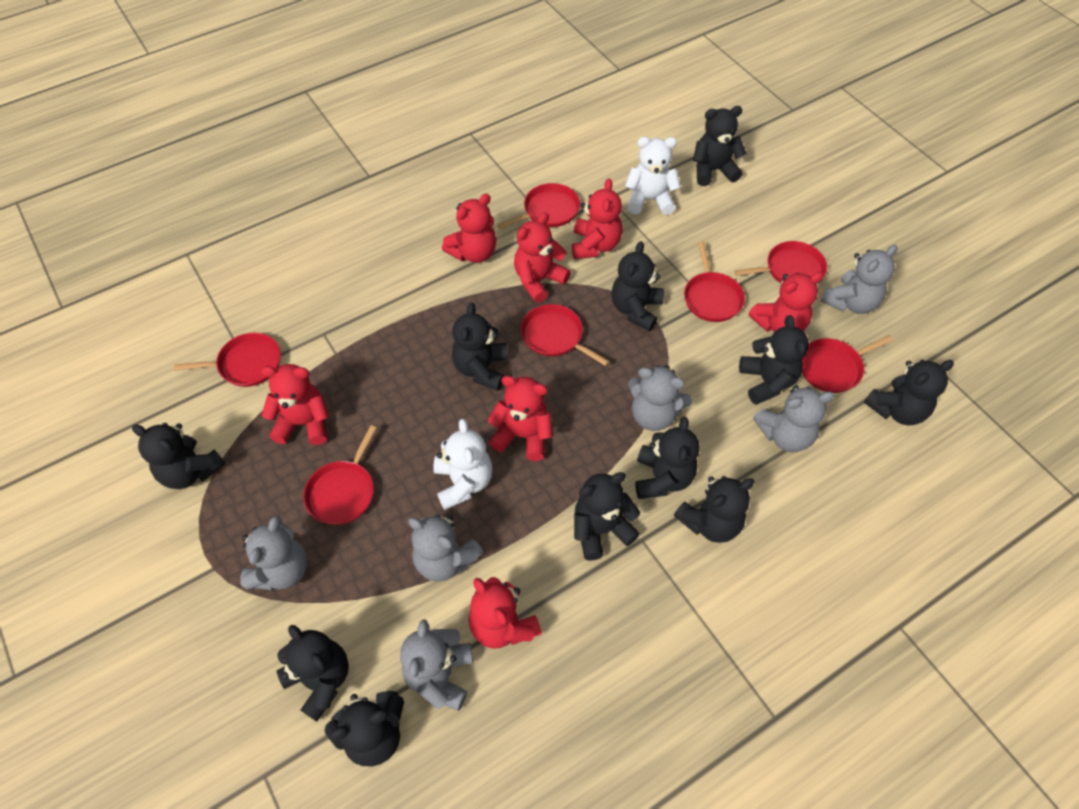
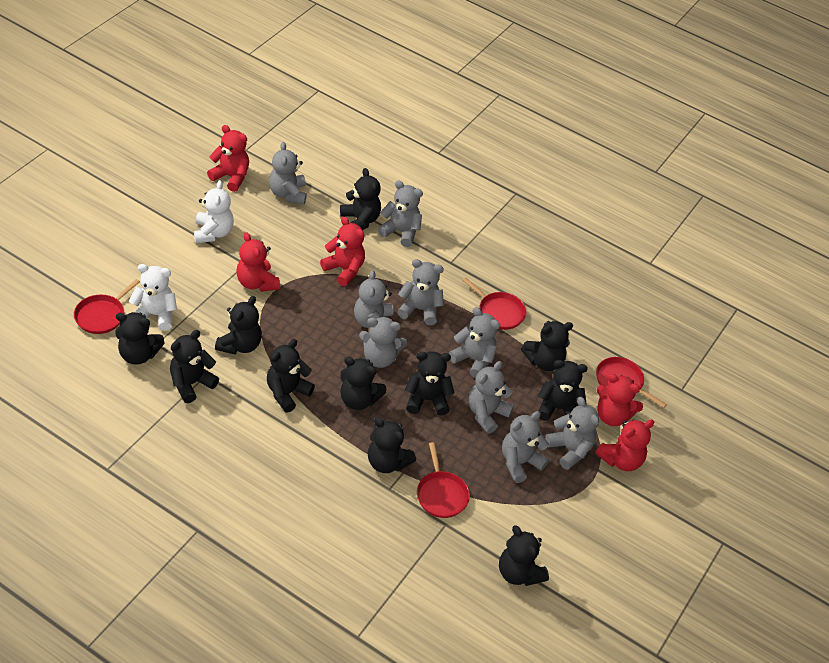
grey teddy bear: [240,516,308,590] [400,619,473,711] [408,514,484,582] [628,365,692,431] [753,385,834,452] [821,245,897,314] = 6 -> [269,142,307,204] [354,270,394,328] [359,317,407,368] [378,181,423,247] [397,259,444,325] [449,307,500,378] [468,361,514,434] [502,411,549,483] [545,397,599,470] = 9
red pan: [174,333,281,387] [303,425,377,525] [497,183,580,229] [521,304,610,366] [684,241,745,322] [734,241,827,283] [802,335,893,393] = 7 -> [74,279,140,334] [417,442,470,518] [463,277,526,330] [596,357,667,408] = 4
red teddy bear: [261,364,329,445] [442,194,496,263] [469,577,542,649] [487,376,553,461] [514,212,571,303] [572,178,622,259] [748,272,824,332] = 7 -> [207,125,249,192] [237,232,280,292] [320,217,365,286] [595,419,654,471] [597,374,643,426] = 5

